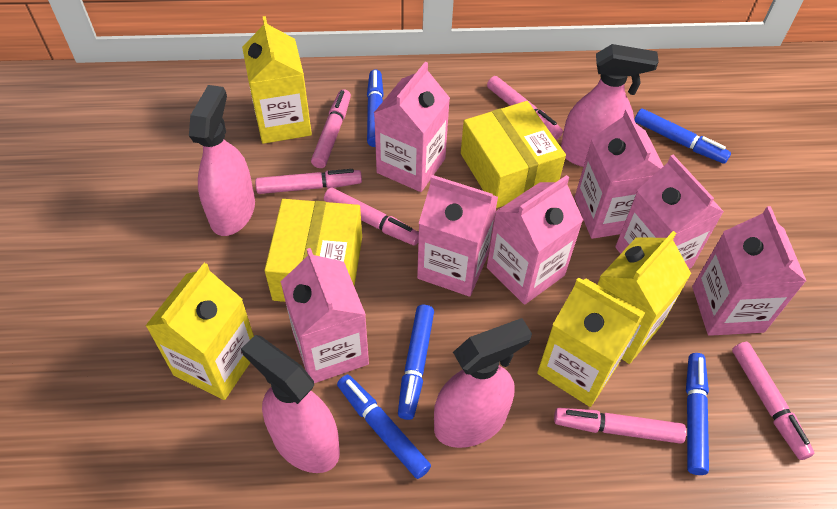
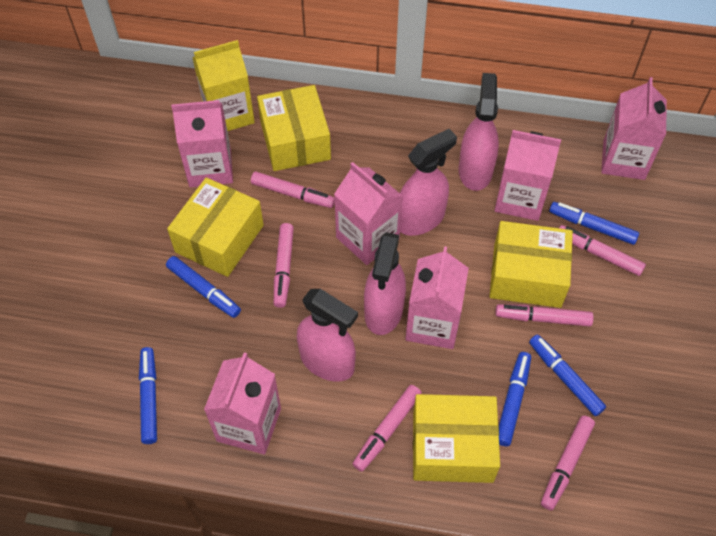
pink carton: [280,248,369,383] [374,62,450,192] [417,175,498,297] [487,175,583,305] [575,109,663,239] [615,155,724,269] [692,206,806,336] = 7 -> [171,100,233,187] [204,353,281,455] [334,162,403,265] [405,246,469,349] [494,130,561,221] [601,77,667,180] = 6
yellow box: [265,199,362,302] [461,101,566,208] = 2 -> [167,177,264,277] [257,85,331,171] [413,394,500,483] [489,221,573,308] = 4
yellow carton: [145,263,254,400] [242,16,312,144] [537,277,646,407] [597,231,691,364] = 4 -> [192,40,255,131] = 1

